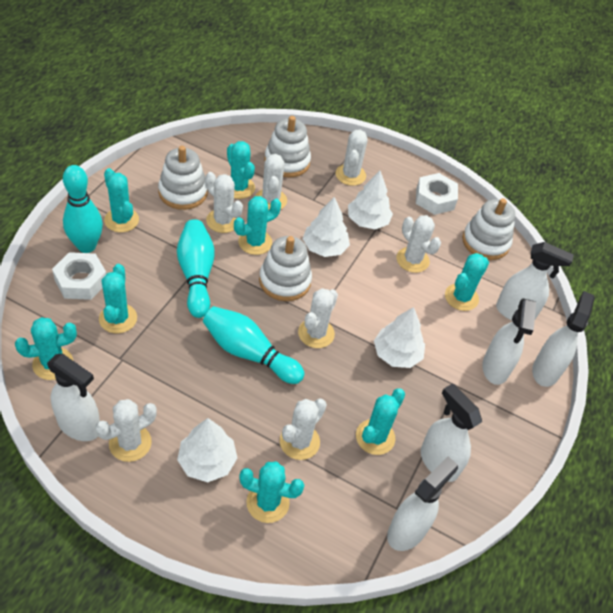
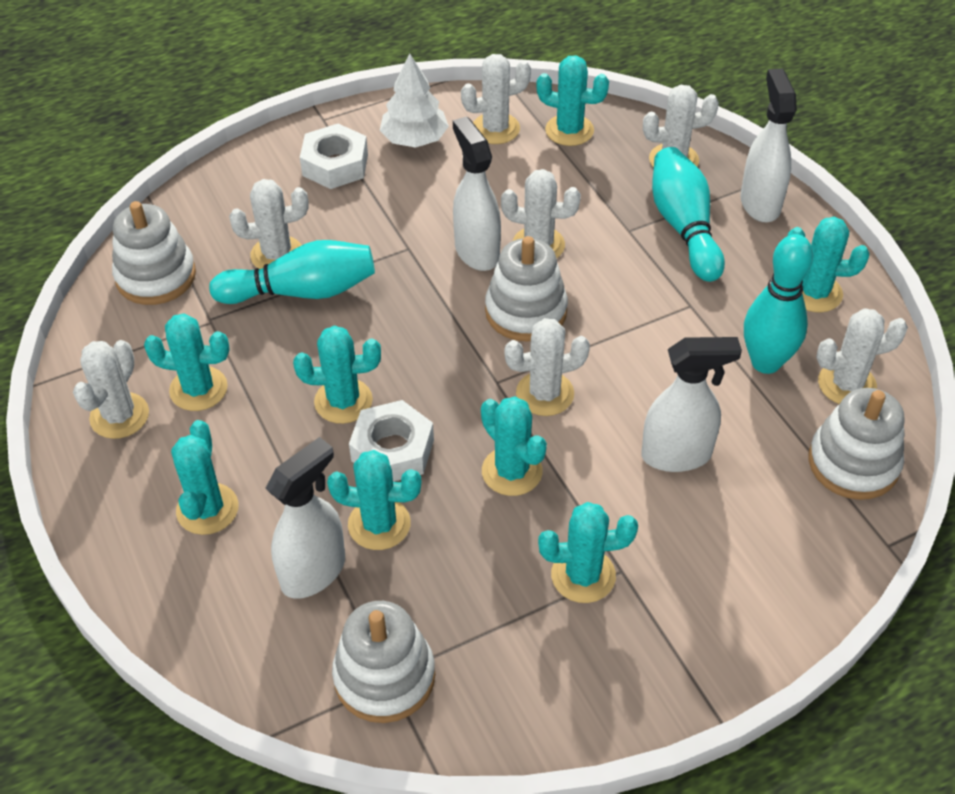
white spray bottle: [47,353,100,441] [387,457,458,551] [420,383,482,482] [482,298,536,385] [496,242,574,320] [532,291,595,387] = 6 -> [265,437,345,599] [453,116,501,271] [642,337,742,472] [741,69,797,222] = 4
white tree: [177,418,237,482] [303,197,350,257] [348,171,393,230] [374,307,425,368] = 4 -> [380,54,449,148] = 1

